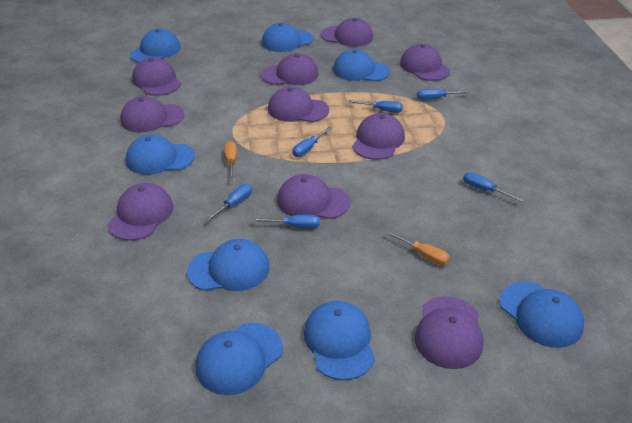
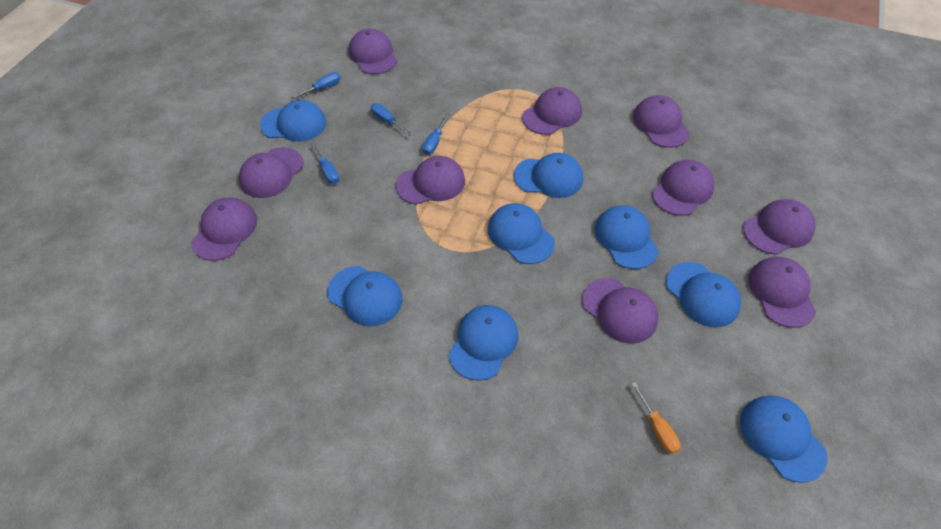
blue screwdriver: [205,184,252,222] [252,214,320,228] [292,127,332,157] [349,100,403,113] [417,89,470,100] [463,172,523,202] = 6 -> [291,72,341,100] [311,142,339,184] [371,103,412,136] [423,113,450,155] = 4
orange screwdriver: [225,141,237,180] [386,230,450,265] = 2 -> [632,382,681,454] = 1

